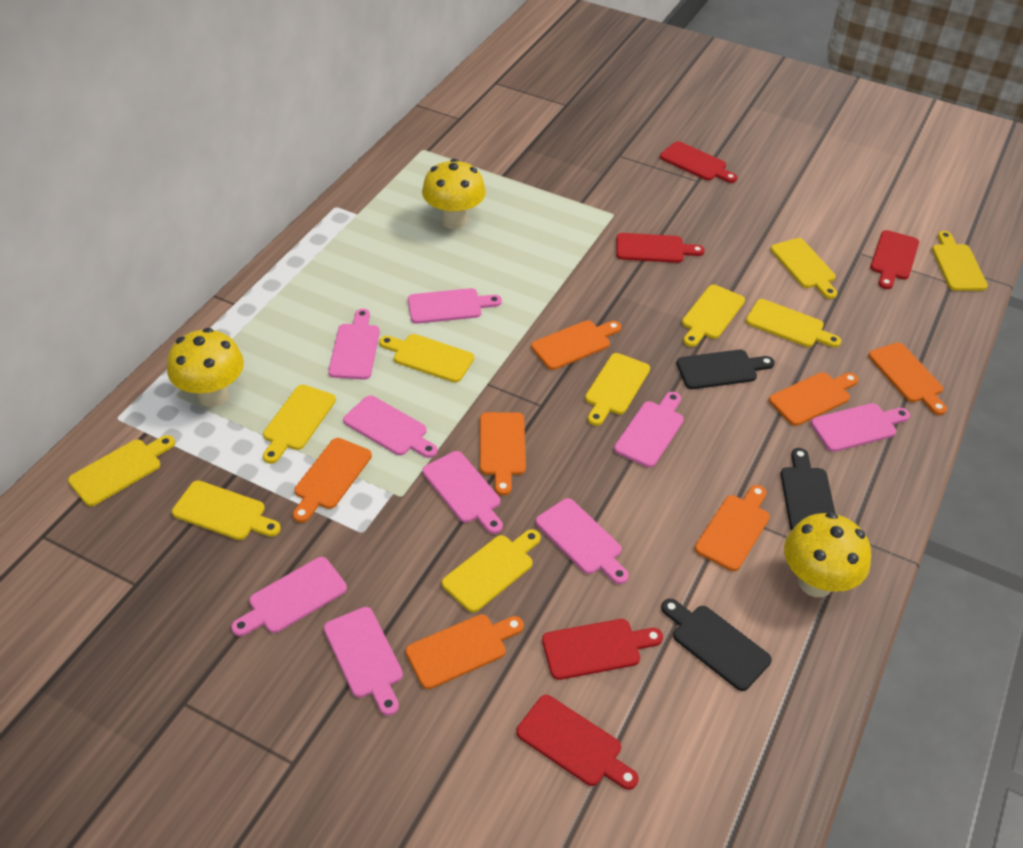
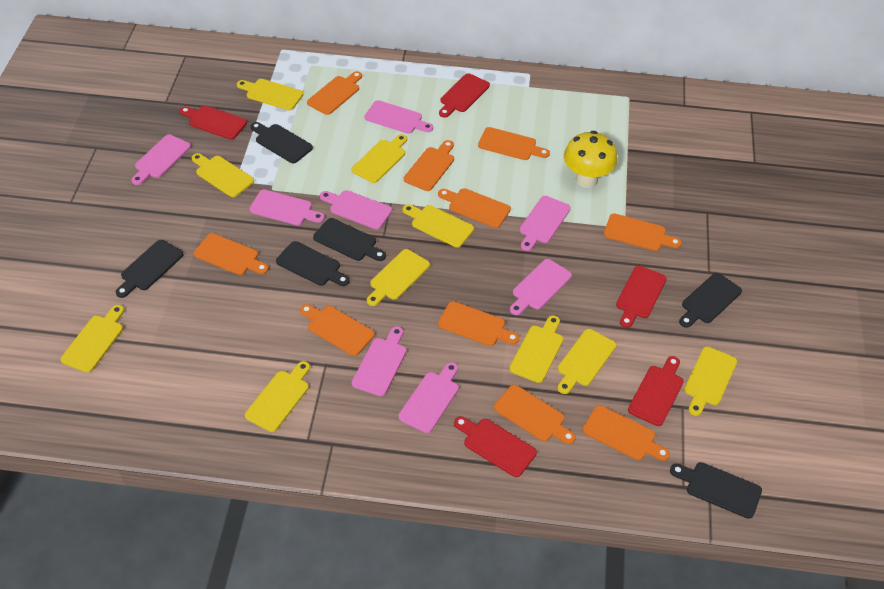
black cutting board: [661,599,772,691] [676,350,775,389] [780,448,835,531] = 3 -> [116,240,184,298] [250,122,313,163] [276,241,350,286] [313,218,386,261] [670,462,762,519] [679,273,742,328] = 6
orange cutting board: [293,438,372,523] [406,614,524,689] [480,412,526,496] [531,320,621,370] [695,485,770,571] [769,372,859,426] [868,343,947,415] = 7 -> [194,233,269,275] [300,304,375,356] [307,71,362,115] [404,140,454,191] [438,188,511,228] [438,301,519,346] [478,127,550,160] [494,385,576,444] [583,405,670,461] [604,213,681,251] = 10
pink cutting board: [231,557,347,636] [324,607,403,716] [328,309,380,380] [343,395,438,458] [408,288,502,324] [422,451,503,534] [536,498,629,584] [614,392,684,468] [811,403,910,452] = 9 -> [132,134,191,185] [249,189,325,225] [320,190,392,230] [352,326,407,396] [364,100,433,134] [399,362,459,433] [510,259,572,315] [520,196,571,251] = 8
yellow mushroom: [167,328,244,407] [422,159,486,229] [784,512,871,597] = 3 -> [564,131,617,188] = 1

